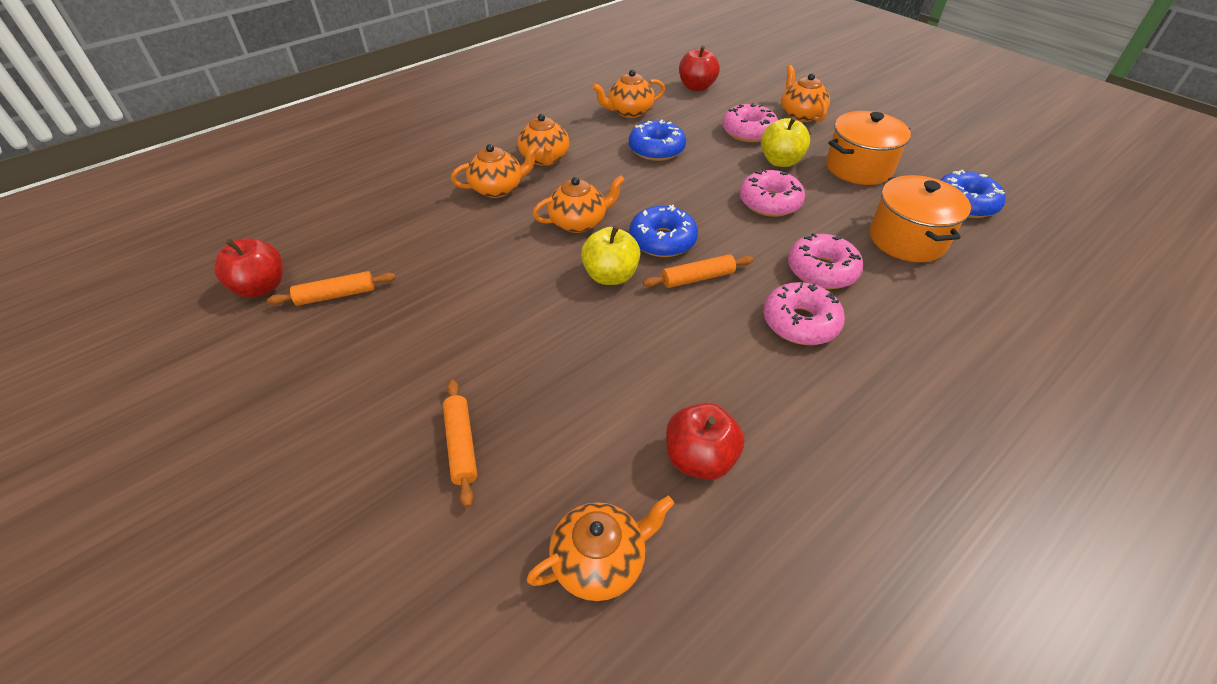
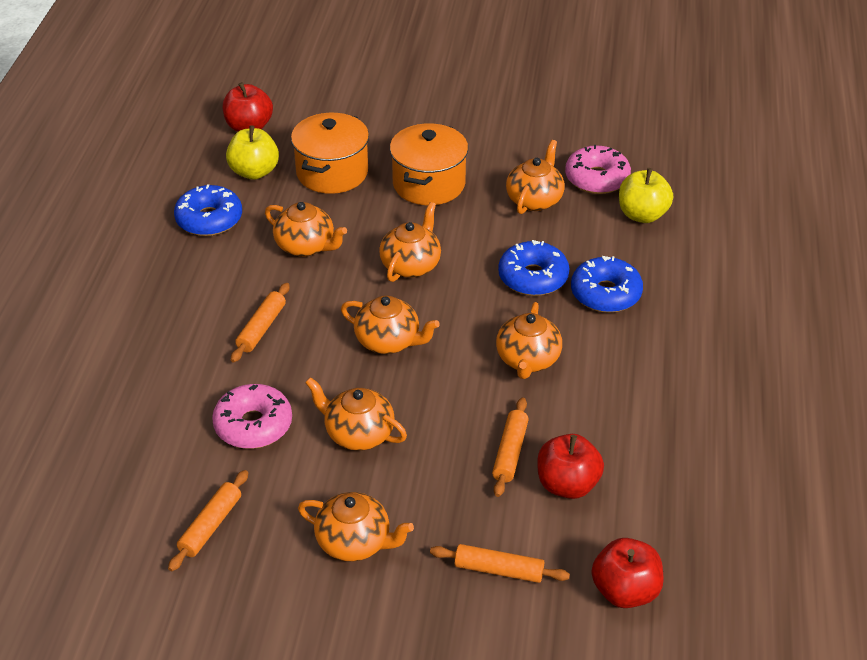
orange rolling pin: [267,271,396,306] [443,380,477,508] [643,254,753,288] = 3 -> [168,470,248,572] [231,283,290,363] [430,544,570,583] [492,397,529,497] = 4
orange teapot: [451,144,539,198] [518,114,569,166] [527,496,674,601] [533,175,625,233] [592,70,665,118] [781,65,830,122] = 6 -> [265,202,347,257] [298,492,414,561] [305,377,407,451] [341,296,440,354] [379,202,441,282] [496,302,562,379] [506,140,565,214] = 7
pink donut: [722,103,778,142] [739,169,805,217] [763,282,845,345] [788,233,863,289] = 4 -> [212,384,292,449] [565,145,631,194] = 2

